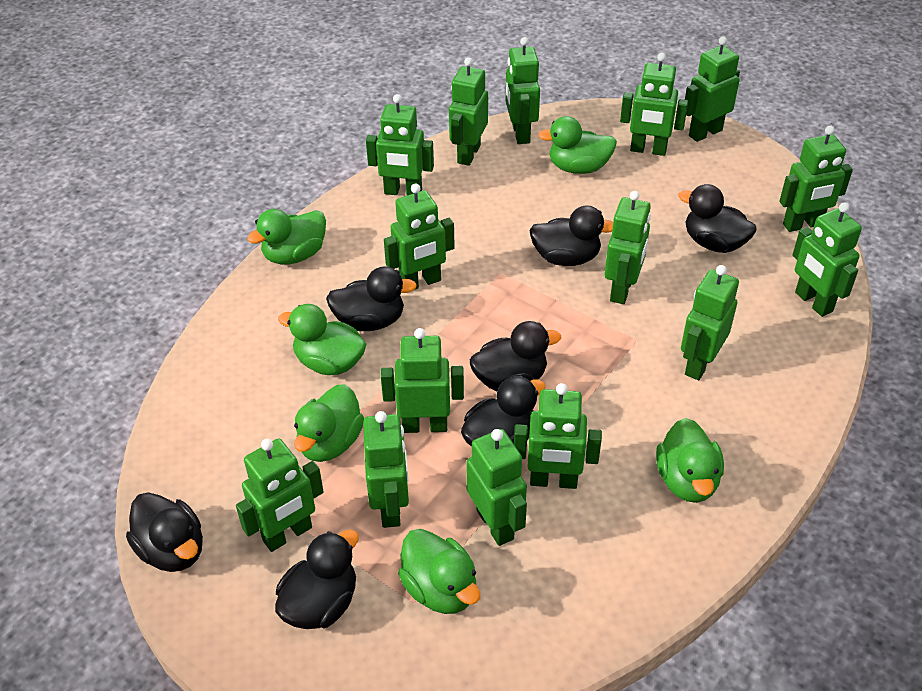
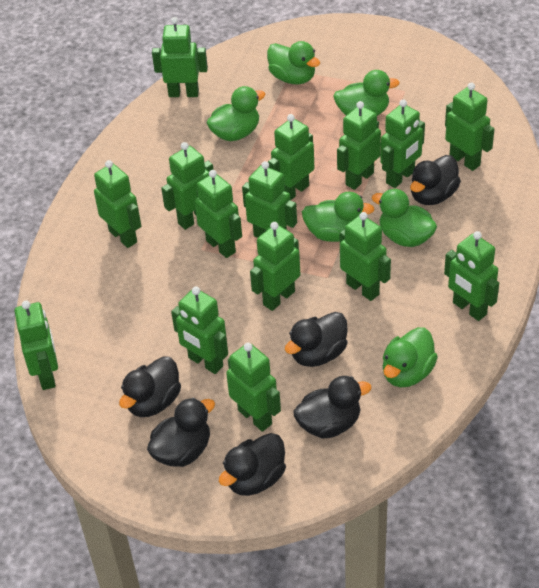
black duck: [126,492,203,572] [275,529,359,629] [326,266,417,331] [461,376,546,447] [470,321,561,391] [529,205,613,266] [678,184,757,253] = 7 -> [119,356,181,417] [147,398,215,467] [219,433,286,496] [285,312,348,367] [293,376,372,438] [410,155,461,205] = 6

